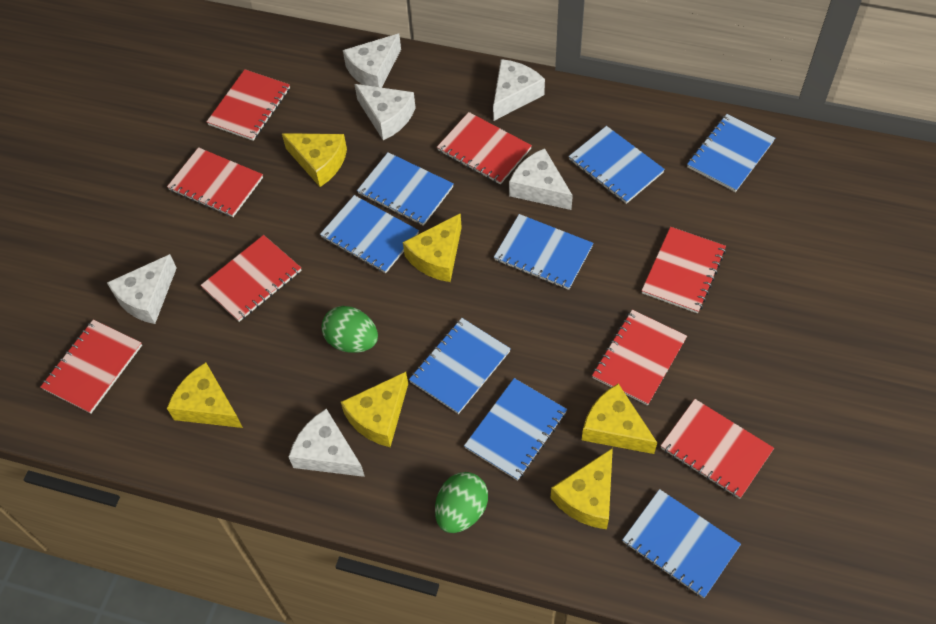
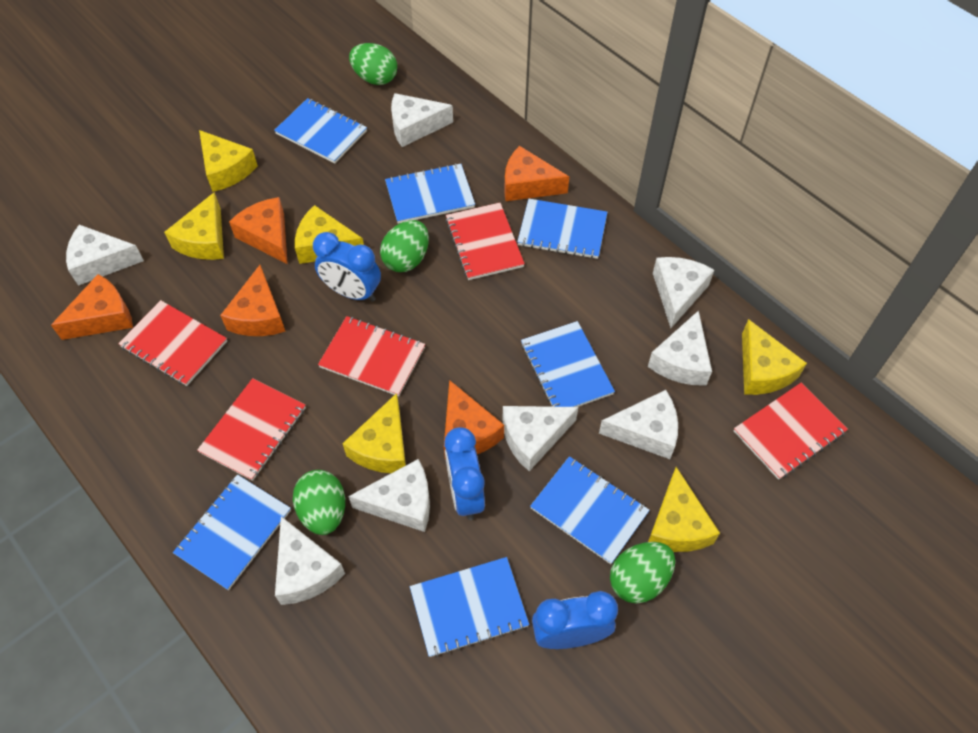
blue clock: none = 0 -> [313,232,381,302] [444,427,485,520] [532,591,618,649] = 3
blue notebook: [320,195,419,273] [357,152,454,226] [409,318,511,414] [464,378,567,481] [494,214,593,290] [569,126,665,204] [622,489,741,598] [687,114,775,192] = 8 -> [173,474,291,590] [274,98,367,163] [385,163,475,224] [410,557,529,657] [517,199,607,259] [521,321,615,407] [530,456,650,564] = 7
green egg: [321,306,378,353] [435,472,488,533] = 2 -> [293,470,345,535] [349,43,397,85] [380,220,429,272] [610,542,675,603] = 4
orange cheese: none = 0 -> [51,274,133,340] [220,265,286,336] [229,197,288,264] [444,380,504,460] [504,146,569,201] = 5
red notebook: [40,319,142,414] [167,147,263,217] [201,235,302,322] [206,69,290,141] [437,112,532,184] [592,310,687,406] [642,227,726,313] [661,399,774,499] = 8 -> [118,300,227,386] [197,378,306,481] [318,316,425,396] [445,203,525,280] [734,383,848,480] = 5
white cheese: [107,254,177,324] [289,409,365,477] [343,34,401,88] [355,84,416,140] [493,59,545,121] [509,148,573,210] = 6 -> [66,225,144,286] [275,516,345,605] [348,459,430,532] [391,93,453,147] [502,406,578,471] [599,390,678,459] [648,310,712,385] [653,257,714,328] = 8

